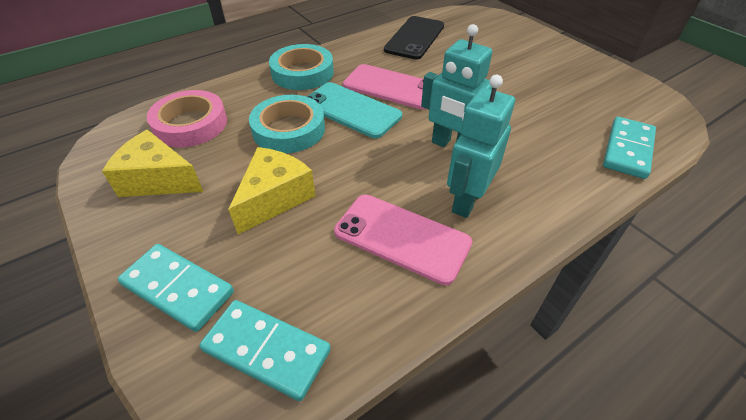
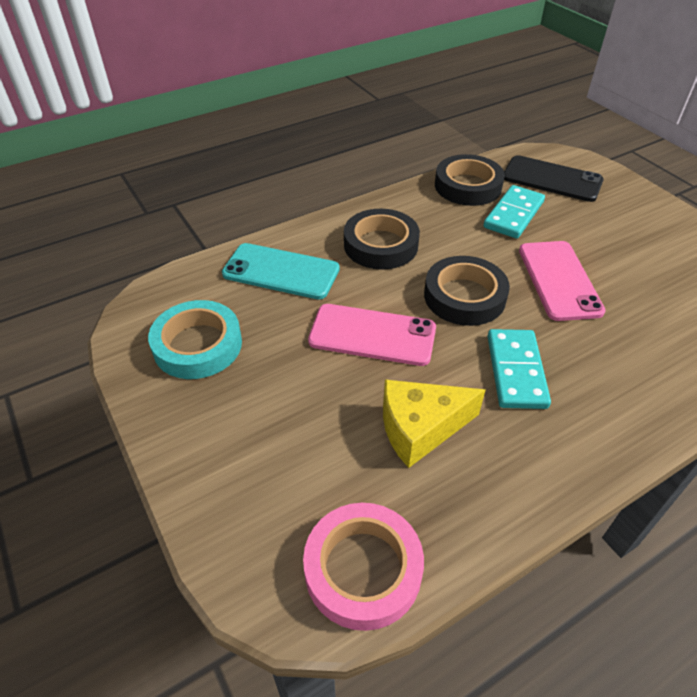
black tape: none = 0 -> [344,209,420,270] [424,256,510,326] [435,154,505,206] = 3
turquoise domino: [118,244,234,332] [199,300,331,401] [603,117,656,179] = 3 -> [483,185,545,239] [487,329,551,409] = 2
turquoise robot: [421,24,492,147] [447,75,515,218] = 2 -> none = 0
turquoise tape: [249,95,325,153] [269,44,334,90] = 2 -> [148,300,242,379] = 1
yellow cheese: [102,130,204,197] [228,147,316,234] = 2 -> [383,380,486,468] = 1

